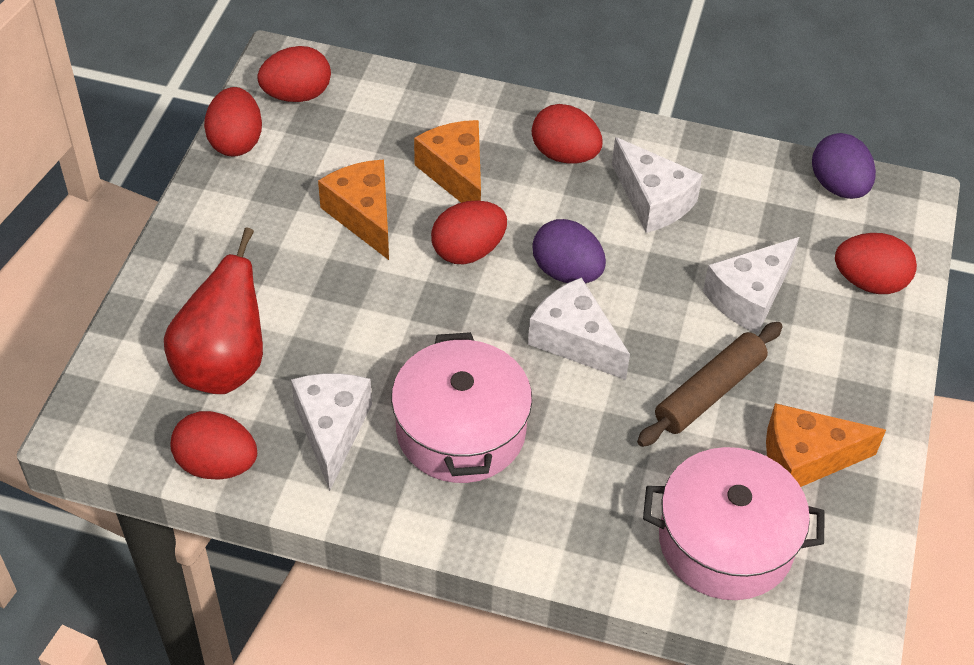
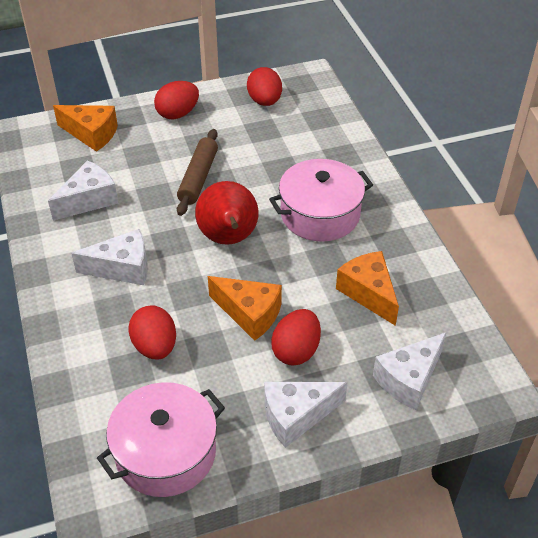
purple egg: [532,219,606,284] [812,133,876,199] = 2 -> none = 0
red egg: [170,411,257,480] [204,87,262,157] [257,46,331,102] [431,200,507,264] [532,104,602,163] [835,233,917,294] = 6 -> [129,305,176,359] [154,81,199,119] [247,67,282,106] [271,309,321,366] = 4

